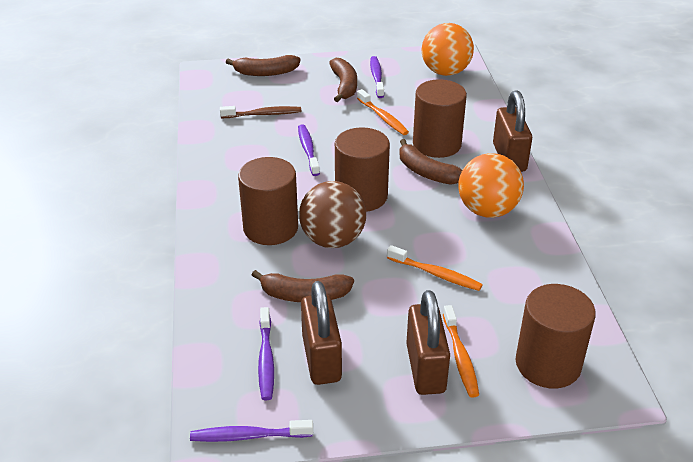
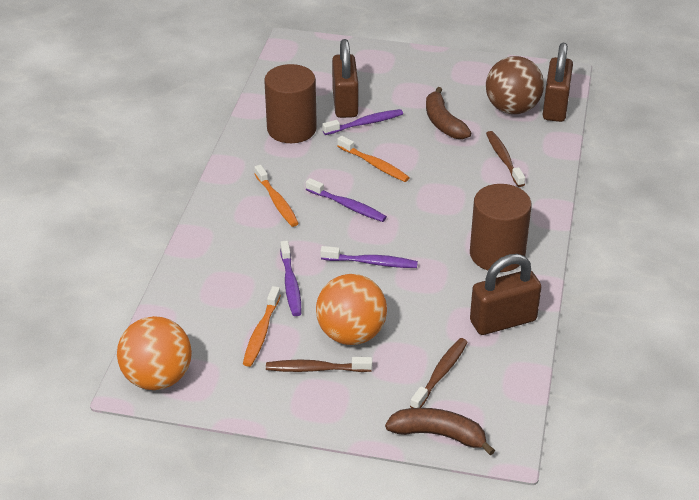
brown banana: [226,55,301,76] [252,270,354,302] [329,58,357,102] [399,139,462,185] = 4 -> [385,408,495,456] [426,87,471,139] = 2
brown cylinder: [238,157,298,245] [335,127,390,212] [413,79,467,158] [516,284,596,388] = 4 -> [264,64,317,143] [470,184,532,272] = 2
brown toothbrush: [220,106,301,118] = 1 -> [266,357,372,372] [410,338,468,408] [486,131,525,187] = 3

